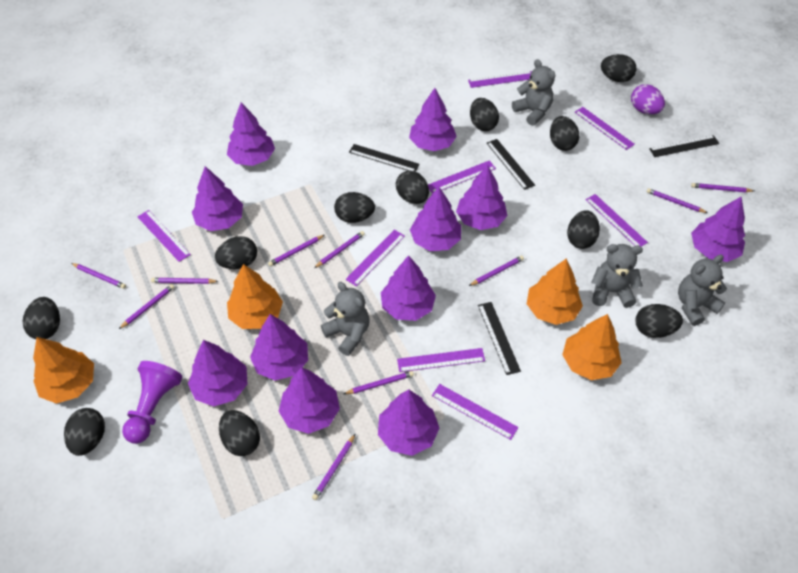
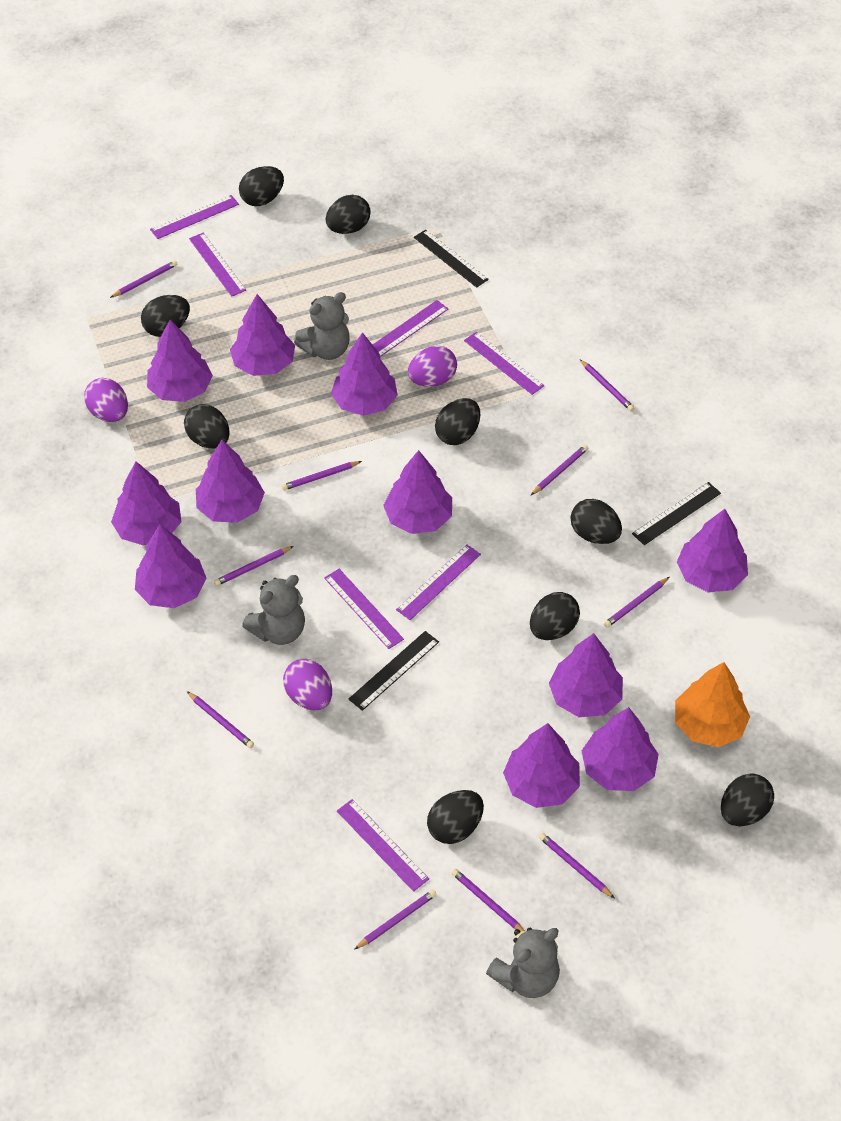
black egg: [23,297,60,339] [64,408,105,456] [215,236,257,269] [219,410,260,456] [334,192,375,223] [396,171,429,204] [470,98,499,131] [550,116,579,151] [567,210,600,249] [601,54,637,82] [636,304,683,338] = 11 -> [141,295,190,337] [184,404,230,449] [239,166,284,206] [326,195,371,234] [427,790,484,844] [435,398,480,445] [530,592,580,640] [571,499,622,544] [721,773,774,826] = 9
black ruler: [349,144,420,172] [478,302,521,375] [487,139,535,190] [649,135,719,157] = 4 -> [349,631,439,711] [414,230,489,288] [632,482,721,545] = 3
grey teddy bear: [321,282,369,356] [512,59,555,126] [591,244,643,308] [678,255,727,326] = 4 -> [242,575,305,645] [294,292,350,360] [486,928,560,998] = 3
orange tree: [33,337,94,404] [227,264,283,329] [527,259,583,325] [562,314,622,380] = 4 -> [675,662,750,747] = 1
purple egg: [631,84,665,114] = 1 -> [84,378,128,422] [283,659,332,710] [408,346,457,387] = 3
purple pawn: [122,361,183,444] = 1 -> none = 0
purple ruler: [137,210,191,262] [345,230,405,286] [397,348,485,372] [428,160,496,194] [432,384,518,440] [468,71,532,88] [575,107,635,150] [585,194,648,247] = 8 -> [150,195,239,239] [189,233,246,297] [324,569,404,649] [337,799,429,892] [373,300,448,357] [396,544,481,620] [464,332,544,395] = 7

